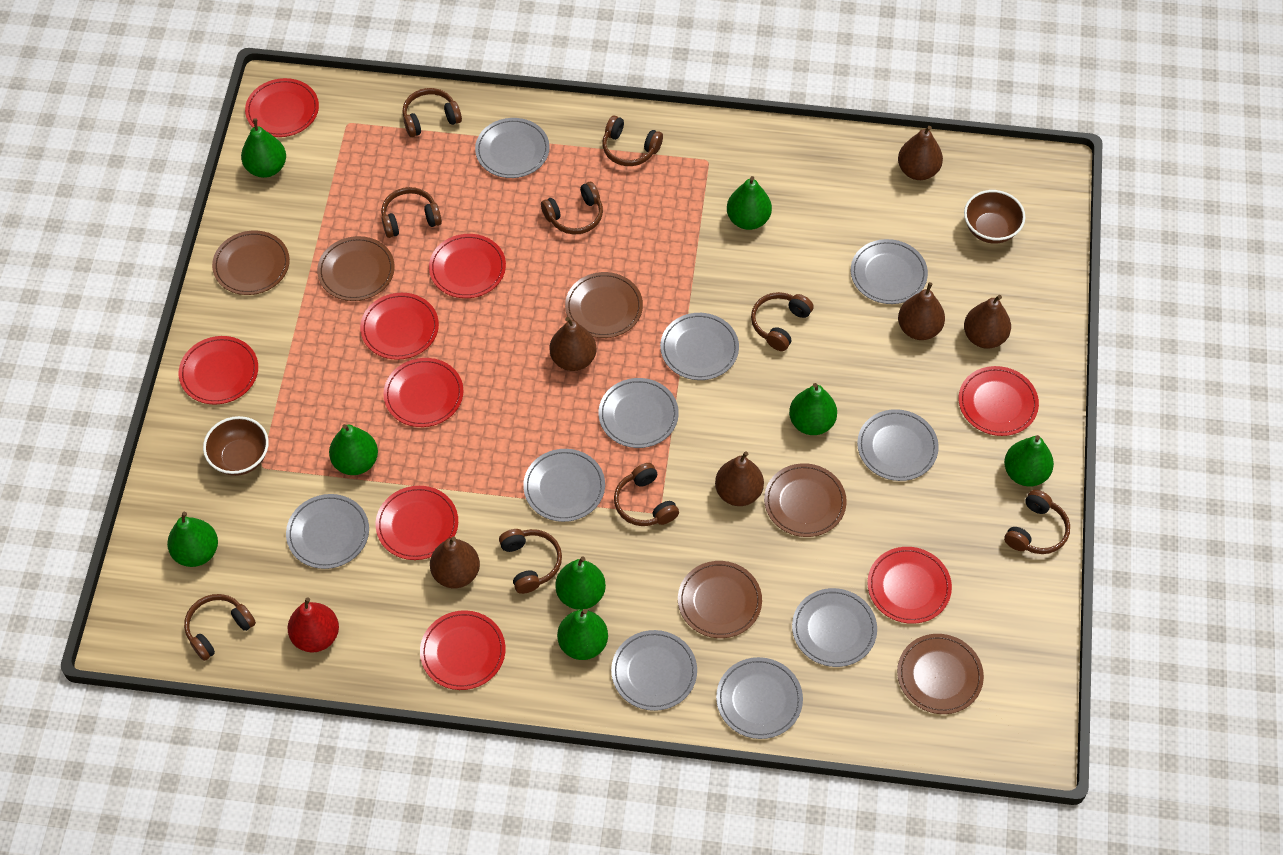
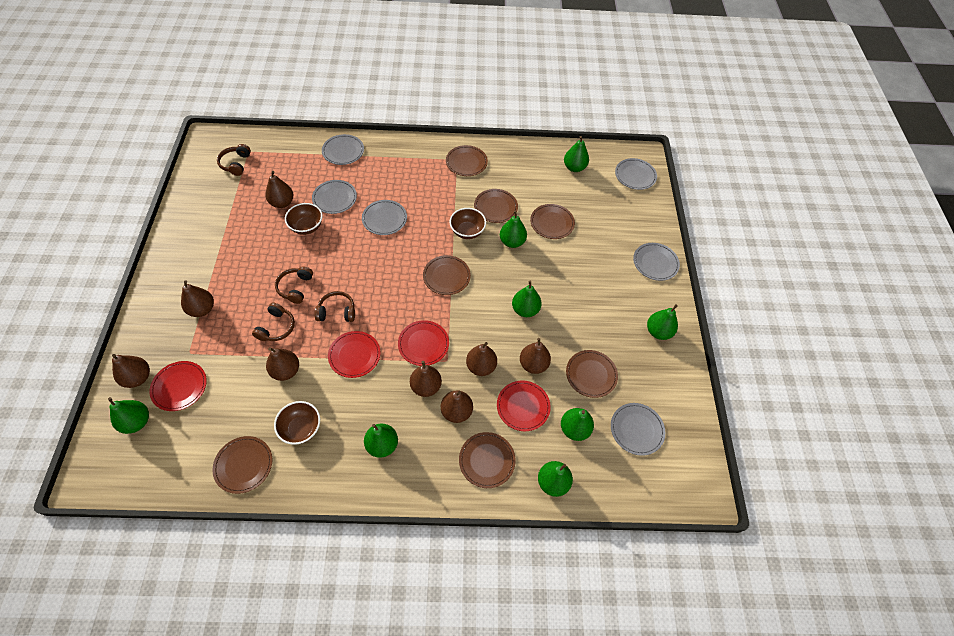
brown bowl: [203,416,269,476] [964,190,1025,244] = 2 -> [274,401,320,445] [285,203,323,235] [449,208,486,239] = 3
brown headphones: [184,594,256,661] [381,187,442,238] [402,88,462,137] [499,529,562,594] [541,182,603,234] [602,116,663,166] [614,463,679,526] [751,292,814,351] [1004,490,1070,554] = 9 -> [217,144,251,176] [252,303,295,341] [275,266,313,304] [314,291,355,322] = 4
brown pear: [430,536,480,588] [550,317,596,371] [715,451,764,506] [898,126,943,180] [898,282,945,340] [964,295,1011,349] = 6 -> [112,354,150,388] [181,280,214,317] [265,171,294,208] [266,347,299,381] [410,361,442,397] [441,390,473,423] [466,342,497,376] [520,338,551,374] = 8
brown plate: [212,230,290,295] [317,236,395,301] [565,272,643,338] [678,561,762,638] [764,463,847,537] [897,634,984,714] = 6 -> [212,436,272,494] [423,255,471,295] [446,145,488,176] [459,432,516,488] [474,189,518,223] [530,204,575,239] [566,350,618,398] = 7
grey plate: [286,494,369,569] [475,118,550,178] [523,449,605,522] [598,378,679,448] [611,630,697,711] [660,313,739,380] [716,657,803,739] [792,588,877,667] [851,239,928,304] [857,409,939,481] = 10 -> [312,180,357,214] [322,134,364,165] [362,200,407,235] [611,403,665,456] [615,158,657,190] [633,243,680,281] = 6
red pear: [288,597,339,653] = 1 -> none = 0
red plate: [179,336,258,405] [245,78,319,137] [360,293,439,360] [376,486,458,560] [383,358,463,427] [420,610,505,690] [429,234,506,298] [867,547,952,624] [959,366,1039,436] = 9 -> [149,361,207,411] [328,331,380,378] [398,320,449,366] [497,380,551,431] = 4

